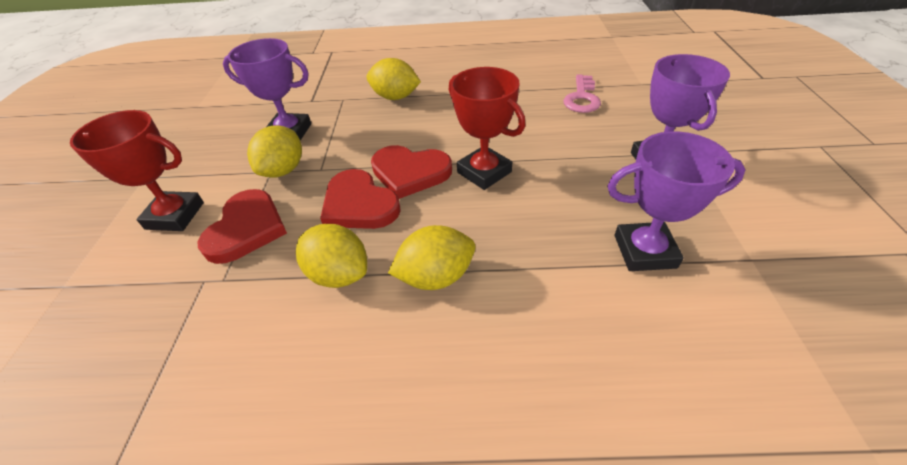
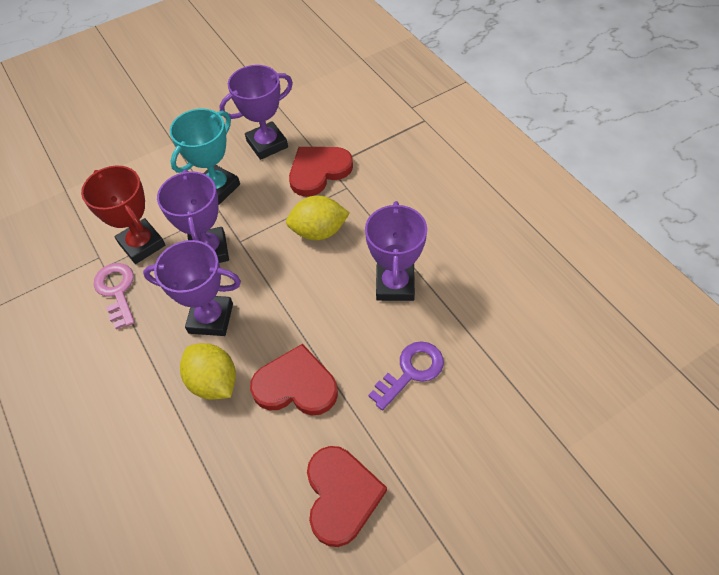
purple key: none = 0 -> [369,341,444,411] = 1
purple trophy: [223,38,311,140] [607,131,746,271] [631,54,730,160] = 3 -> [143,240,241,336] [157,170,229,263] [219,65,293,160] [365,201,427,301] = 4
red trophy: [70,110,204,231] [449,67,525,190] = 2 -> [81,166,165,264] = 1
turquoise trophy: none = 0 -> [170,109,240,205] = 1
yellow lemon: [247,125,302,178] [296,224,367,288] [367,58,421,100] [388,225,475,290] = 4 -> [180,343,236,400] [286,196,350,241] = 2

